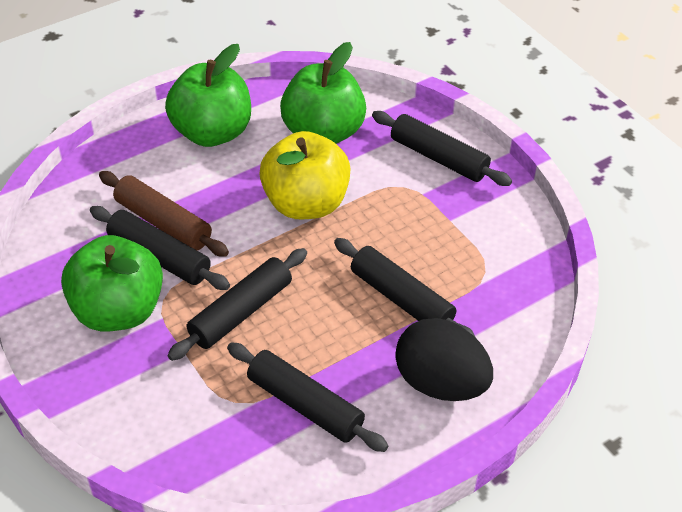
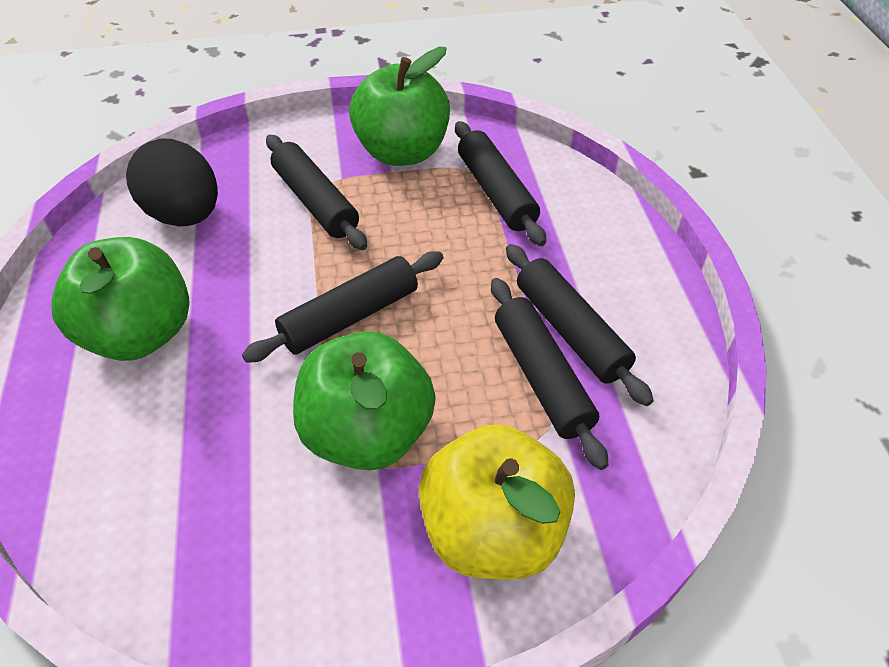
brown rolling pin: [99,171,229,257] = 1 -> none = 0

